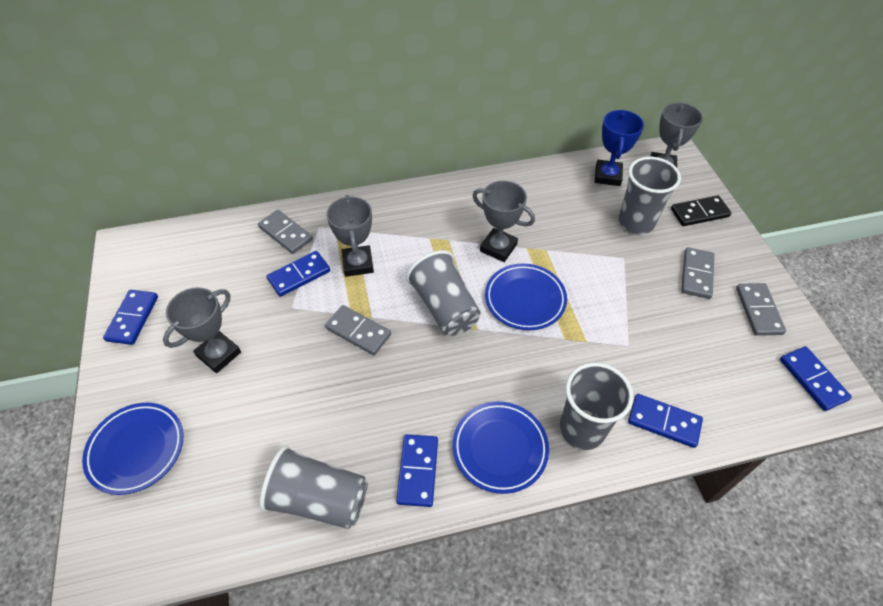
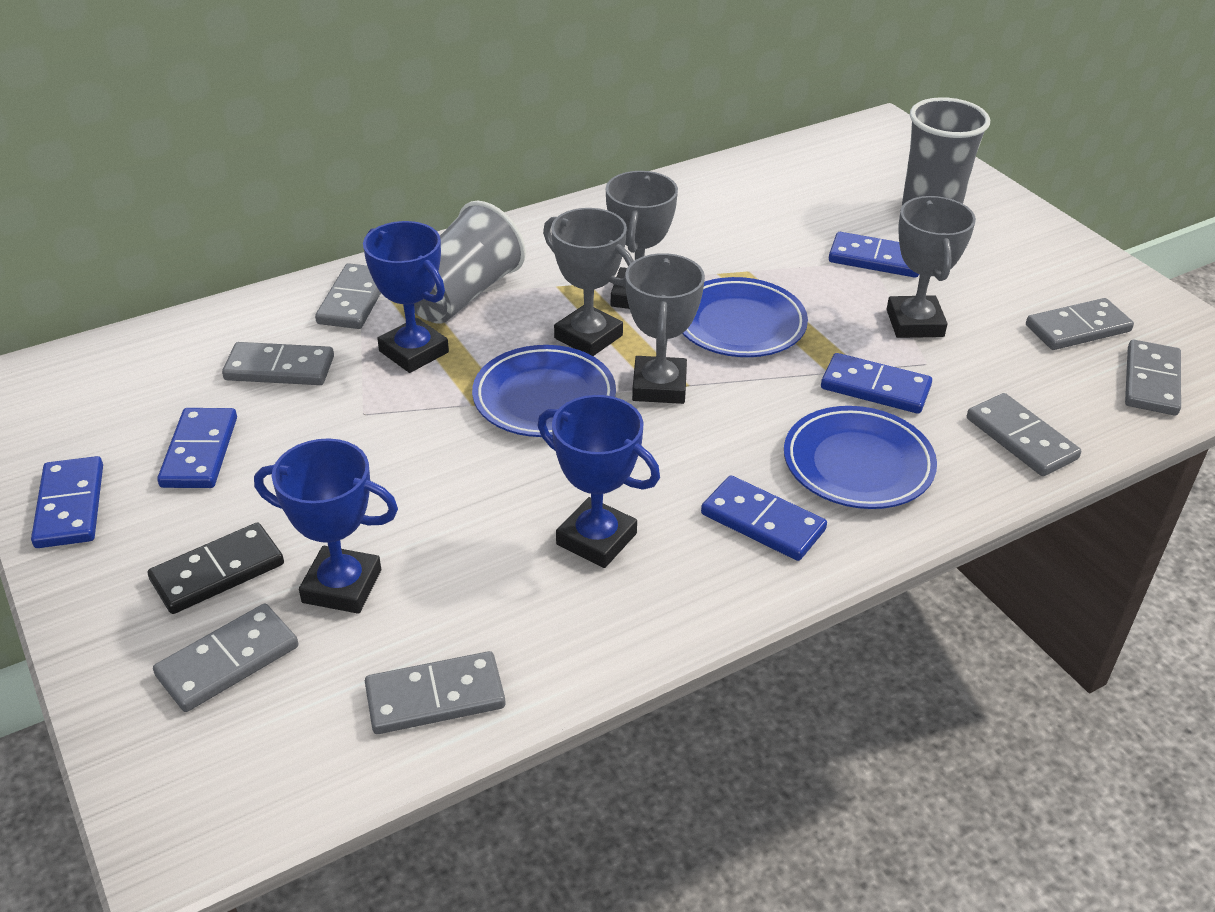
blue trophy: [595,110,644,186] = 1 -> [254,438,398,614] [363,221,449,373] [538,395,660,568] = 3
grey cup: [260,445,368,529] [406,250,481,336] [560,363,633,450] [619,157,681,234] = 4 -> [414,201,526,324] [902,97,990,206] = 2
grey domino: [258,210,313,254] [325,305,391,355] [681,247,715,299] [736,283,786,336] = 4 -> [153,604,299,712] [222,342,334,385] [315,263,381,329] [365,651,506,734] [967,393,1081,476] [1026,298,1134,350] [1125,340,1181,415] = 7

